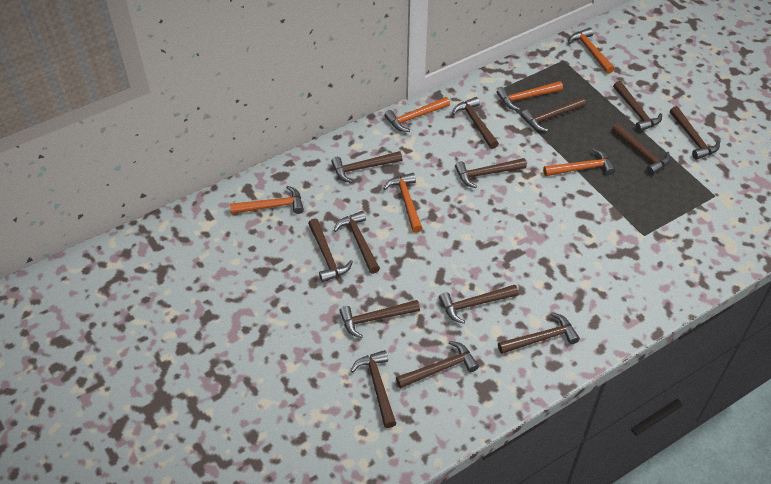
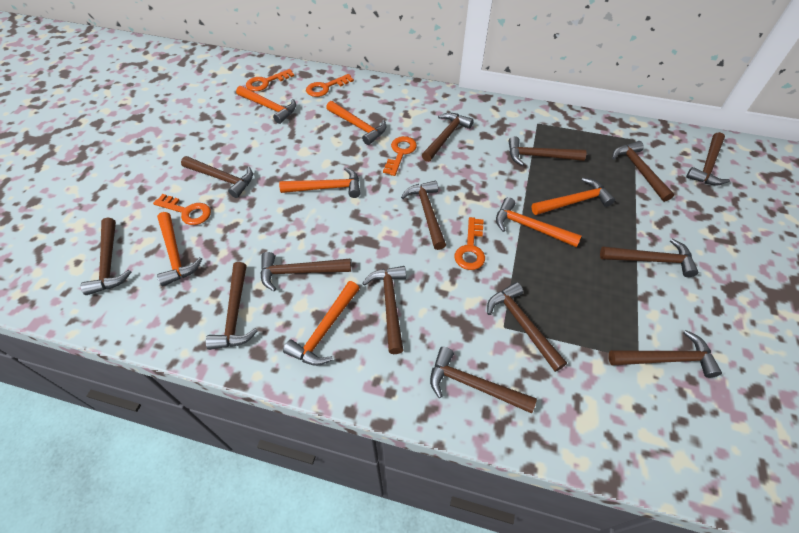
orange hammer: [230,186,304,214] [383,173,423,233] [384,97,450,132] [497,81,563,110] [543,149,616,176] [568,27,615,74] = 6 -> [157,212,202,286] [236,86,296,124] [279,167,360,198] [283,281,360,366] [326,101,387,145] [496,197,582,247] [532,178,615,215] = 7
orange key: none = 0 -> [153,194,211,225] [246,69,294,91] [306,74,354,97] [383,136,417,176] [454,217,485,270] = 5

